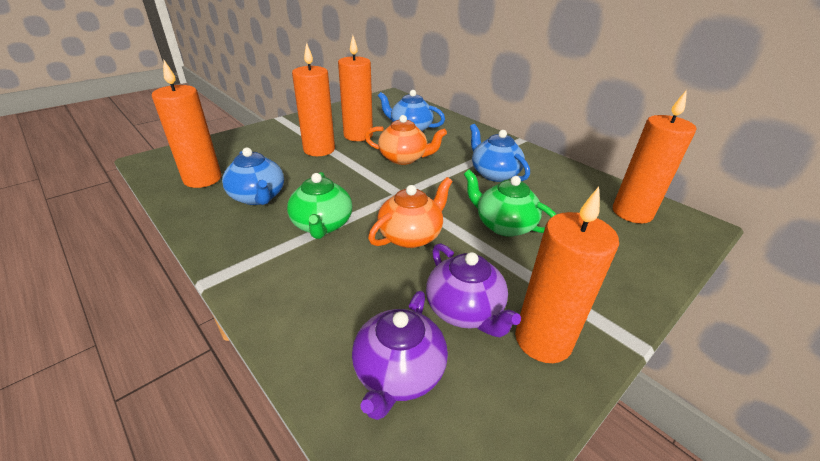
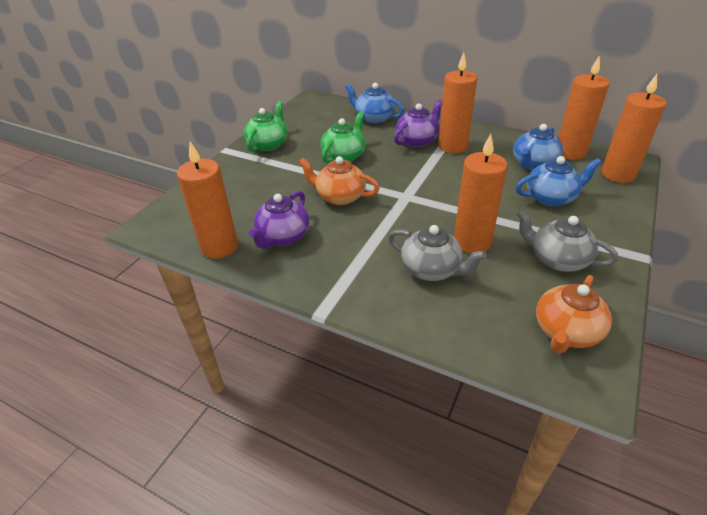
grey teapot: none = 0 -> [388,225,487,281] [517,209,618,272] = 2

